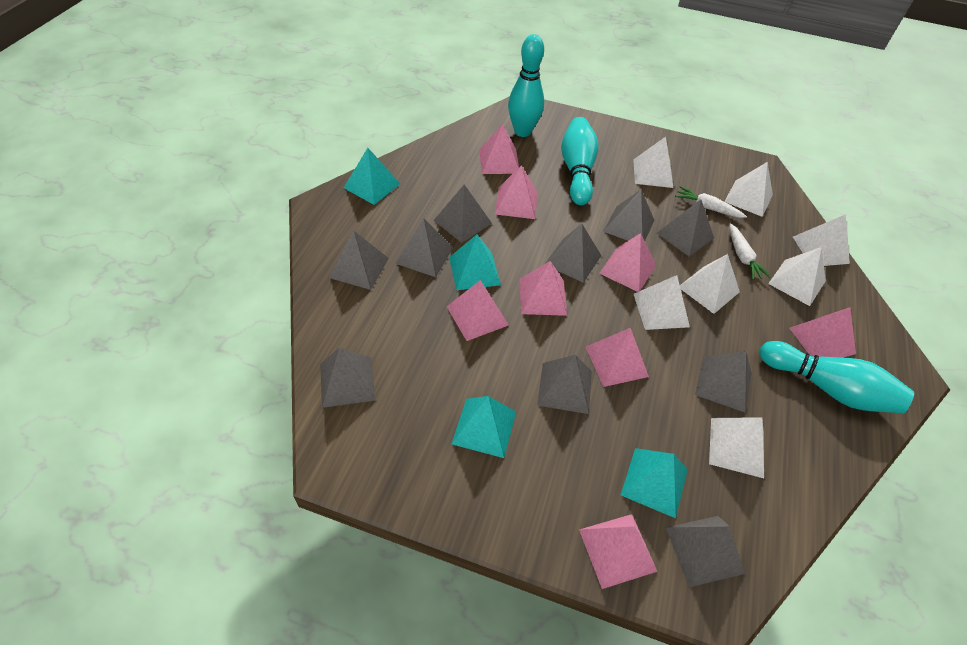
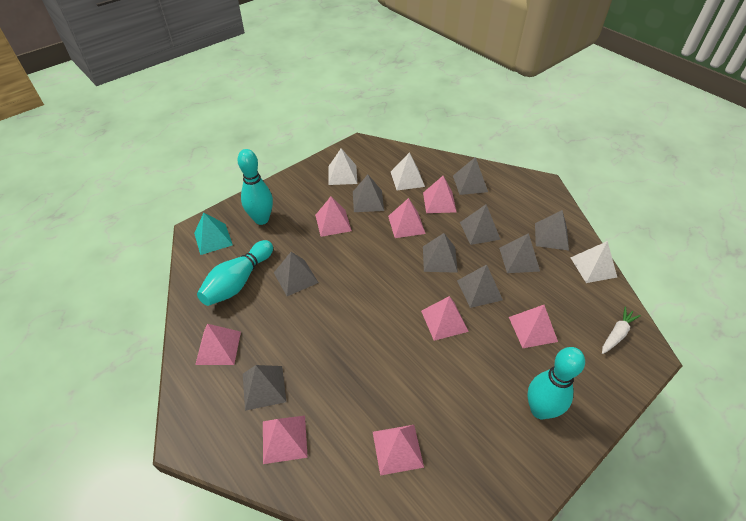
grey pyramid: [320,348,375,408] [329,230,389,290] [395,218,453,277] [434,184,492,243] [538,355,592,414] [545,224,601,283] [603,189,655,241] [657,199,714,257] [665,516,745,587] [695,351,752,412] = 10 -> [243,365,286,411] [274,252,319,296] [353,175,384,212] [423,233,458,273] [453,157,488,195] [457,264,503,308] [460,205,501,245] [499,233,540,273] [535,210,569,250] = 9
turquoise pyramid: [344,148,400,205] [449,234,501,290] [452,396,516,458] [621,448,688,518] = 4 -> [194,213,233,255] = 1
white carrot: [675,186,747,218] [729,223,771,280] = 2 -> [602,307,641,354] = 1
white pyramid: [633,136,673,188] [634,275,690,330] [680,254,740,314] [709,417,764,478] [724,162,773,217] [768,247,826,306] [793,214,850,266] = 7 -> [328,148,357,185] [391,152,425,190] [570,241,617,283] = 3

